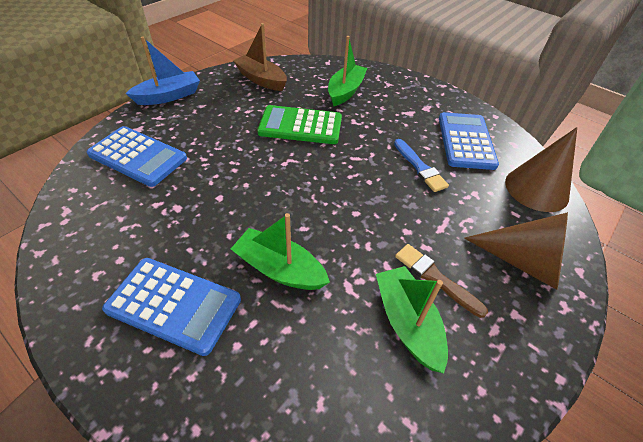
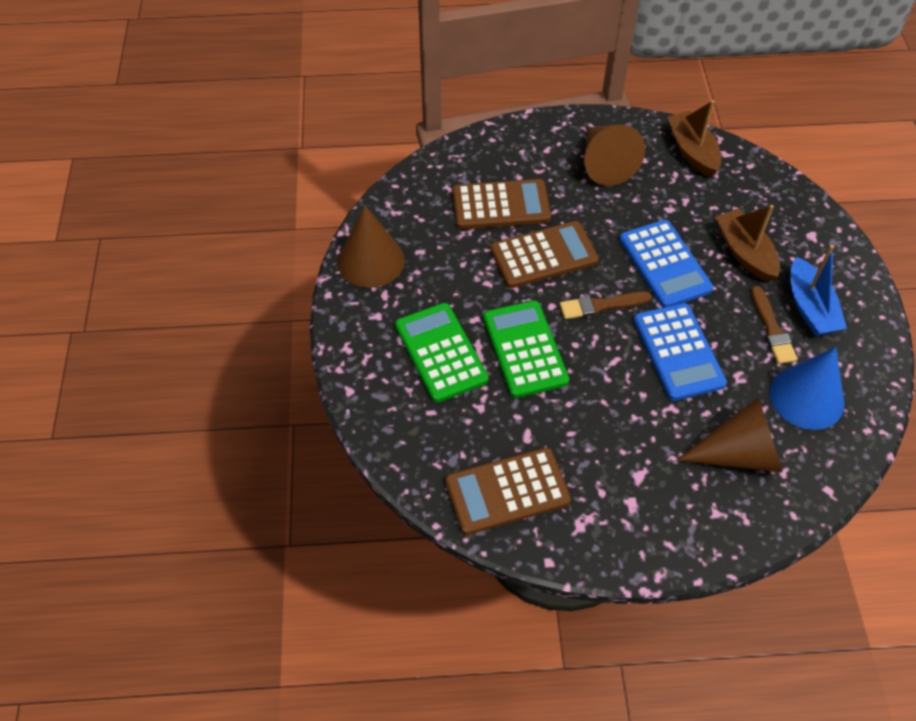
blue brush: [394,139,449,192] = 1 -> none = 0
blue calculator: [86,126,187,187] [102,258,241,356] [439,112,499,170] = 3 -> [620,220,713,307] [634,303,727,401] = 2
blue cone: none = 0 -> [770,347,845,430] = 1
brown boat: [233,23,287,91] = 1 -> [667,100,721,177] [715,205,780,282] = 2
brown brush: [395,244,488,318] = 1 -> [560,292,652,319] [751,286,798,364] = 2
brown calculator: none = 0 -> [445,447,571,535] [453,179,551,229] [490,221,599,288] = 3
brown cone: [464,212,568,290] [505,127,577,212] = 2 -> [338,205,405,288] [584,125,645,186] [677,397,782,472] = 3
green boat: [231,213,330,290] [328,36,367,106] [376,266,448,373] = 3 -> none = 0
green calculator: [257,105,342,144] = 1 -> [395,303,489,402] [483,300,569,398] = 2

